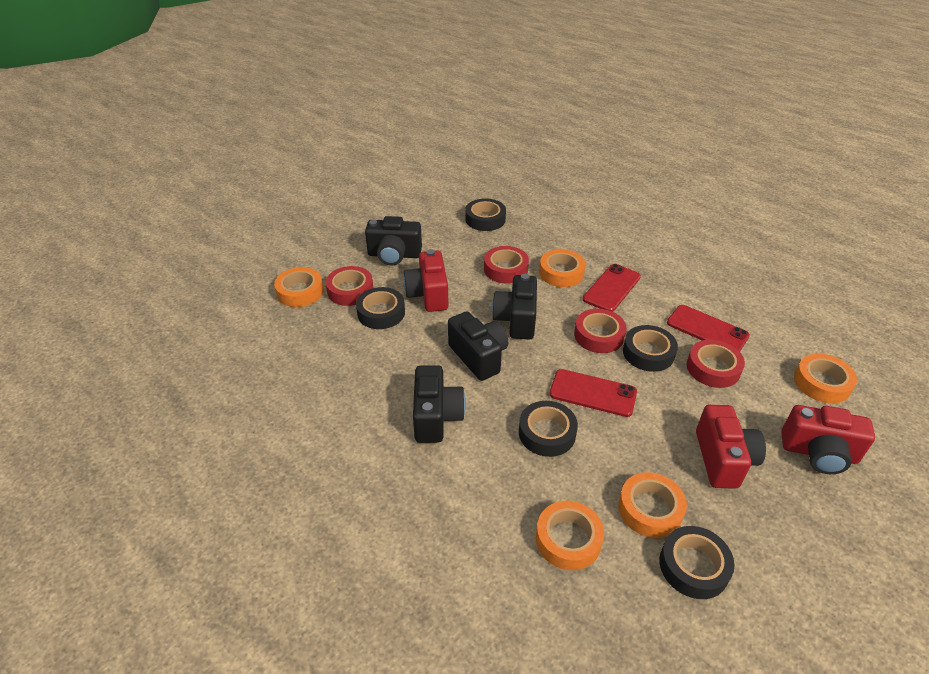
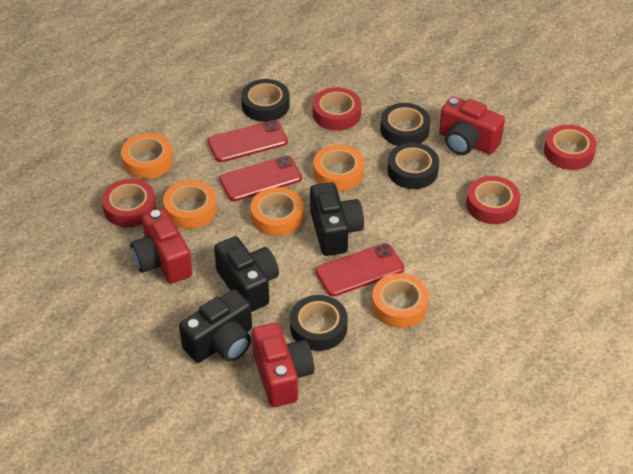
black camera: [365,216,422,265] [413,365,466,443] [448,311,508,381] [492,274,537,339] = 4 -> [179,289,252,363] [214,236,279,312] [310,182,364,256] = 3
black tape: [356,287,405,329] [465,198,506,231] [519,401,578,457] [623,325,678,372] [659,526,735,599] = 5 -> [241,79,290,122] [290,295,348,351] [380,103,430,146] [387,143,439,189] = 4

